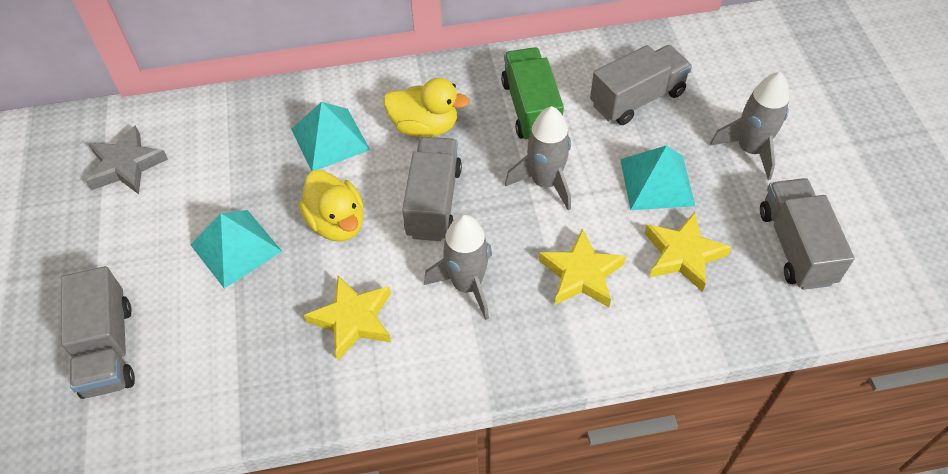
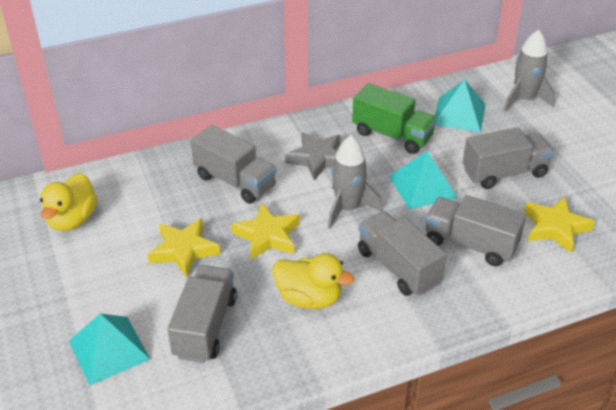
grey rocket: [424,214,492,320] [505,106,571,211] [710,72,789,180] = 3 -> [328,135,382,228] [503,30,555,112] = 2
grey truck: [61,266,135,399] [402,137,462,241] [590,45,692,125] [760,178,855,290] = 4 -> [168,265,237,363] [191,125,276,204] [358,211,447,296] [425,195,526,266] [463,127,554,189] = 5

